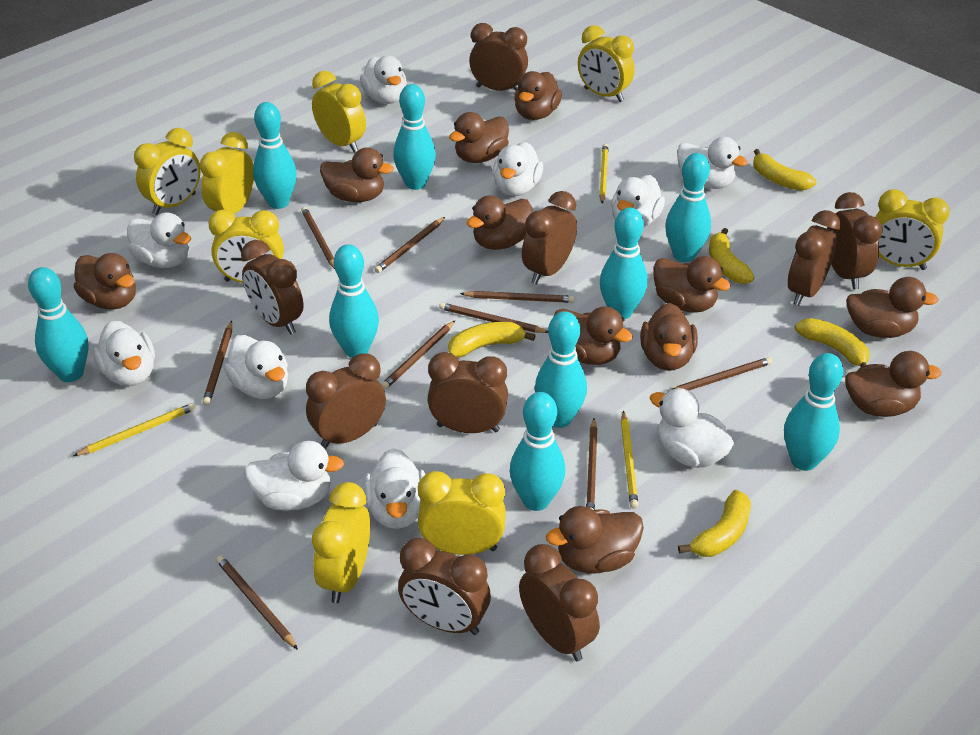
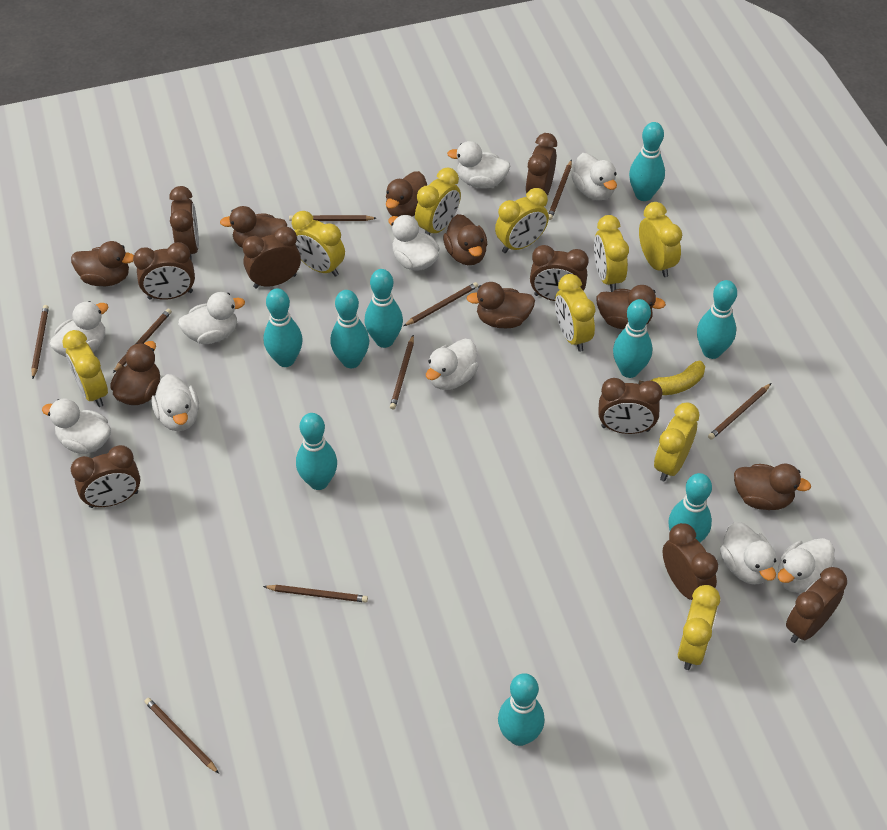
brown duck: [74,253,136,310] [320,147,394,202] [449,112,509,163] [466,195,532,250] [514,71,562,120] [546,506,644,573] [553,306,633,365] [640,303,698,371] [653,256,731,313] [845,351,942,417] [846,277,939,338] = 11 -> [71,241,134,286] [110,341,160,405] [220,206,287,248] [386,171,427,217] [443,214,487,265] [466,282,535,328] [596,285,666,329] [734,464,811,510] = 8
yellow banana: [448,322,536,358] [678,490,751,557] [709,228,754,284] [753,149,816,191] [795,318,870,367] = 5 -> [639,361,705,395] = 1
yellow clock: [134,128,201,215] [200,132,254,214] [208,210,284,283] [312,71,366,153] [312,482,370,603] [418,471,506,555] [578,25,635,102] [875,189,950,270] = 8 -> [62,330,108,407] [292,211,345,277] [415,168,461,235] [495,188,549,253] [555,274,596,352] [594,215,629,292] [639,202,682,277] [654,403,699,481] [678,585,720,670] = 9
yellow pencil: [73,403,196,456] [599,144,608,204] [621,410,638,509] = 3 -> none = 0

